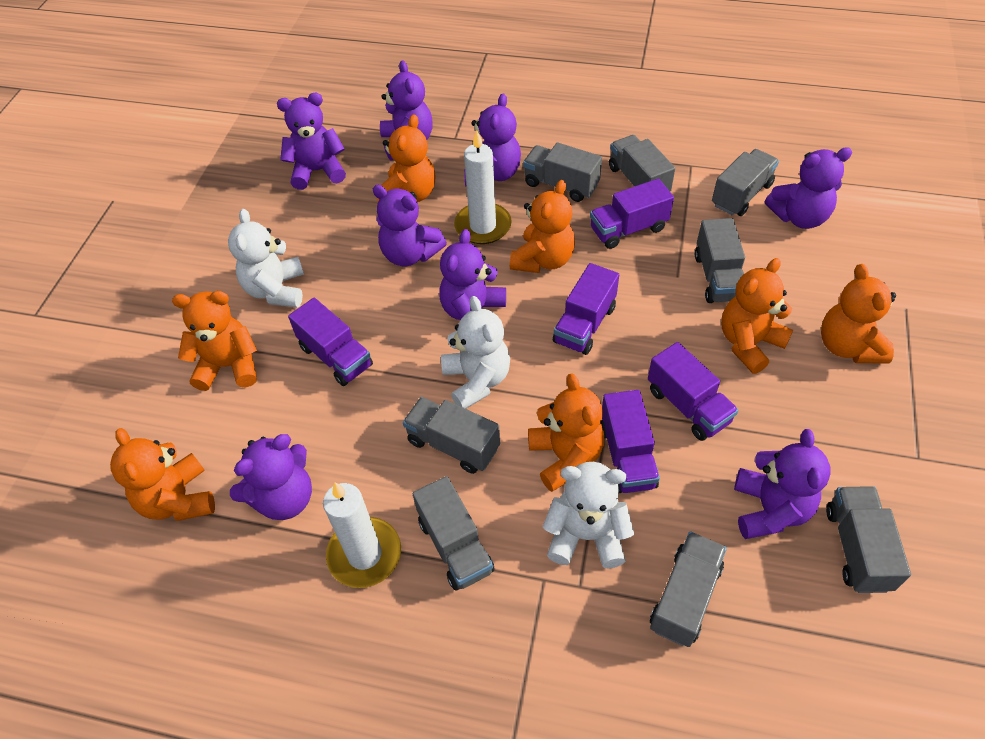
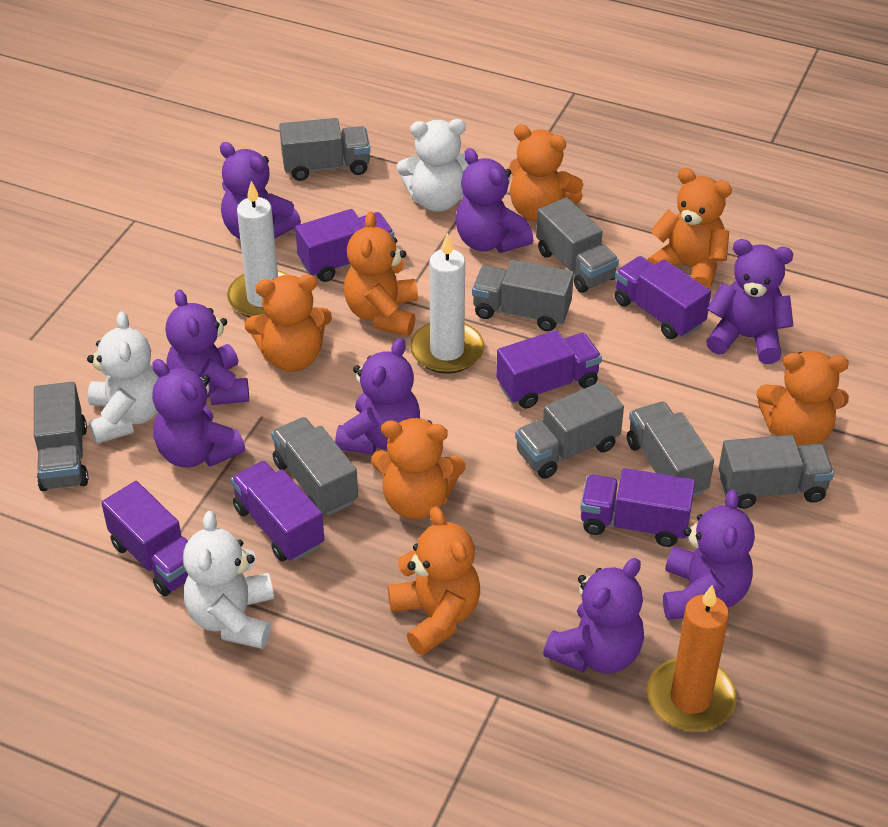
orange candle: none = 0 -> [647,585,737,732] = 1
purple truck: [288,298,373,386] [553,263,619,355] [590,179,674,249] [600,390,660,493] [648,342,739,441] = 5 -> [101,481,188,596] [231,461,324,562] [295,209,394,282] [496,330,602,409] [580,468,695,547] [614,256,711,339] = 6

